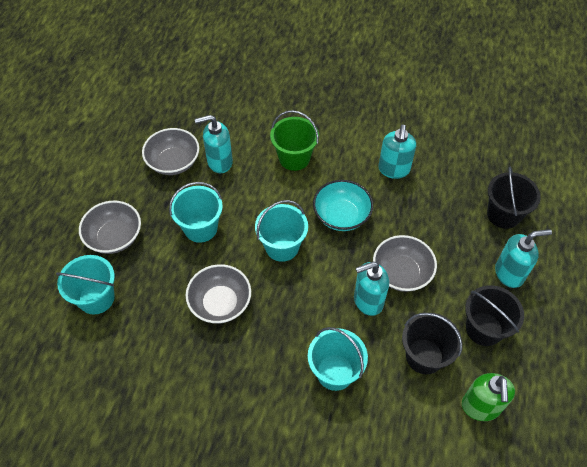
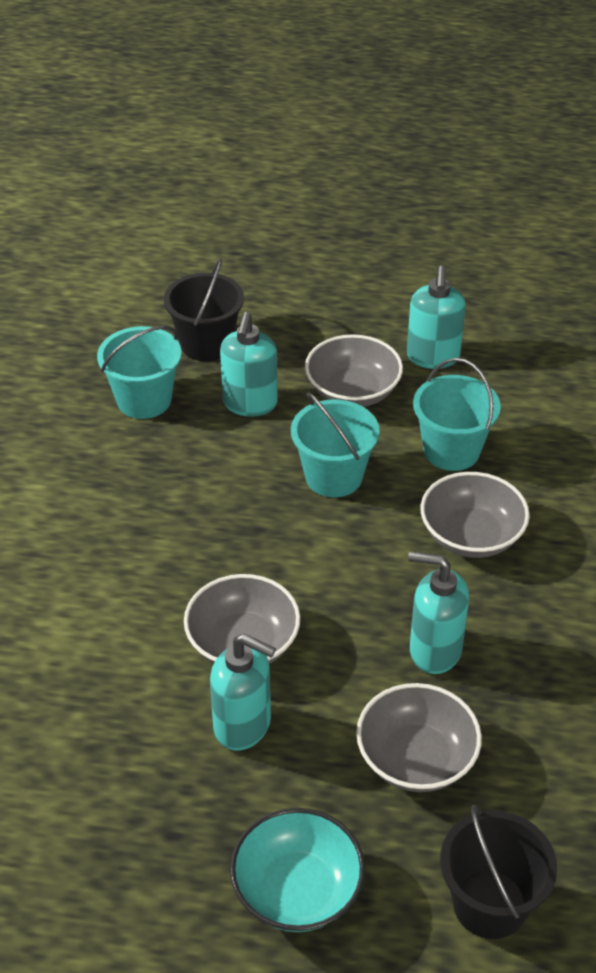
black bucket: [402,313,462,374] [465,285,524,346] [487,167,541,229] = 3 -> [164,259,244,361] [440,805,557,939] = 2
green bucket: [270,110,319,171] = 1 -> none = 0
green soap dispenser: [462,373,515,421] = 1 -> none = 0
turquoise bucket: [56,255,115,315] [169,182,223,243] [255,200,308,262] [308,327,368,391] = 4 -> [97,325,181,419] [291,392,380,497] [413,358,501,471] = 3

